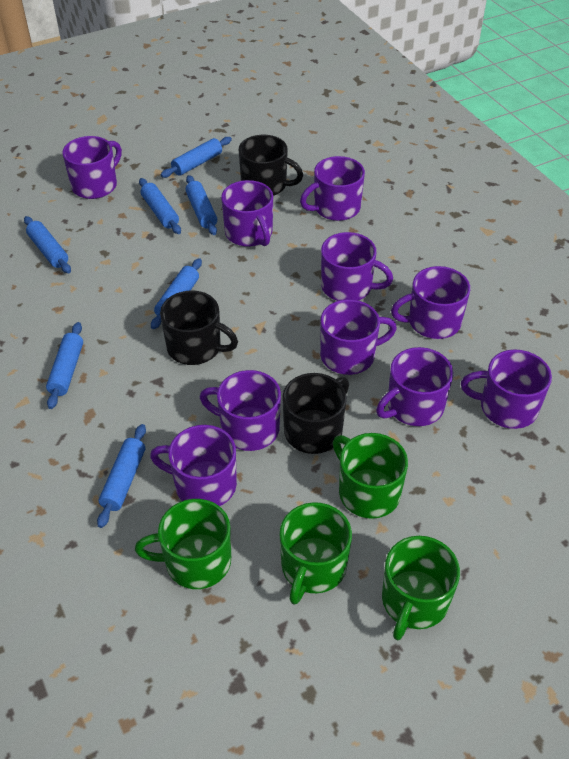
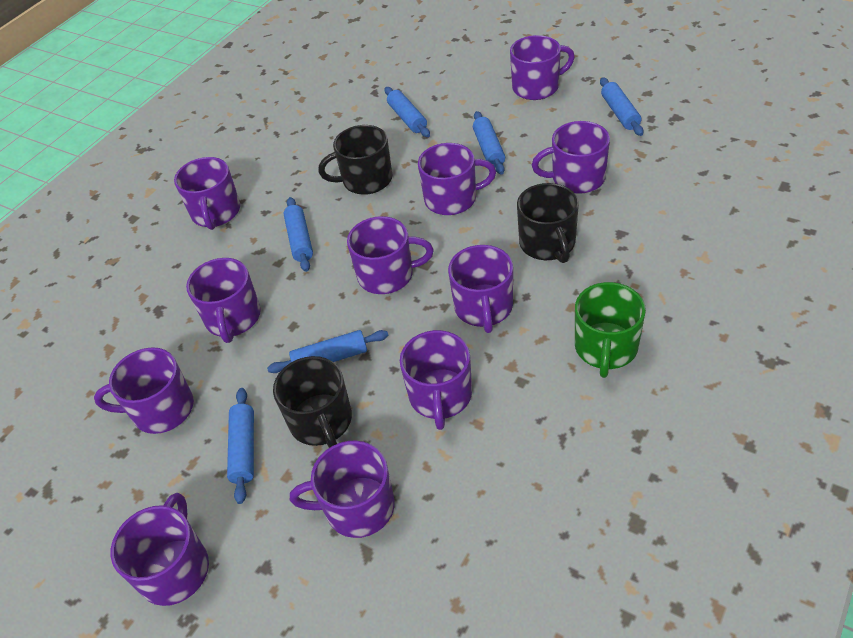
blue rolling pin: [24,216,71,273] [46,322,83,409] [97,424,146,528] [139,178,181,234] [151,258,202,329] [161,137,232,178] [185,175,217,235] = 7 -> [227,388,254,504] [267,330,388,373] [283,197,313,272] [385,87,430,137] [473,111,505,175] [600,77,644,136] = 6
green mug: [135,499,231,589] [280,502,352,605] [333,433,408,519] [382,536,460,640] = 4 -> [575,282,646,378] = 1
purple mug: [62,136,122,199] [150,425,237,506] [200,370,281,451] [221,180,273,247] [300,156,365,221] [320,299,397,375] [321,232,393,301] [376,347,453,426] [391,266,470,339] [461,349,552,429] = 10 -> [94,347,194,434] [111,493,209,606] [174,157,240,230] [186,258,261,343] [290,441,395,538] [347,216,434,294] [400,330,472,430] [418,143,496,215] [448,245,513,333] [510,35,575,100] [532,121,610,194] = 11

